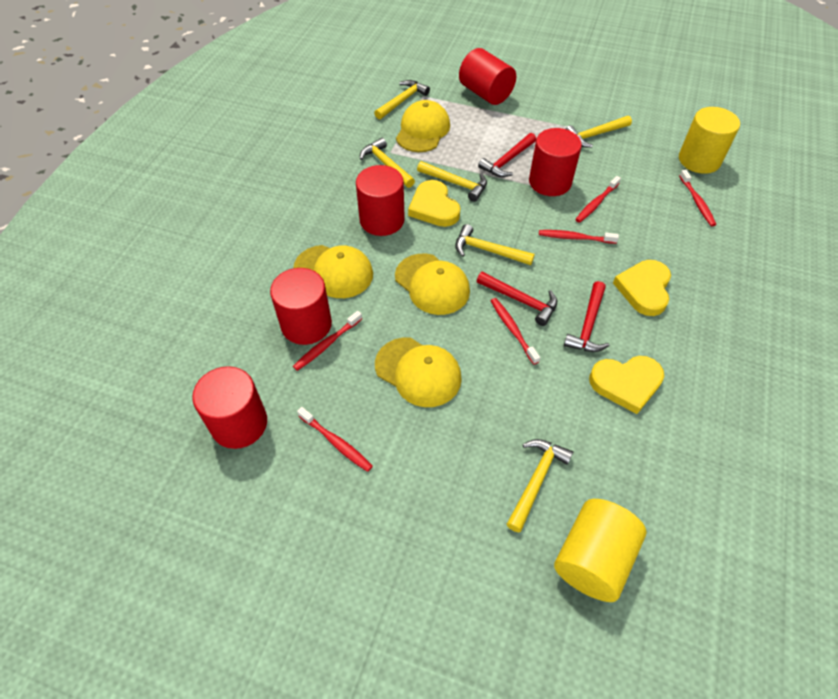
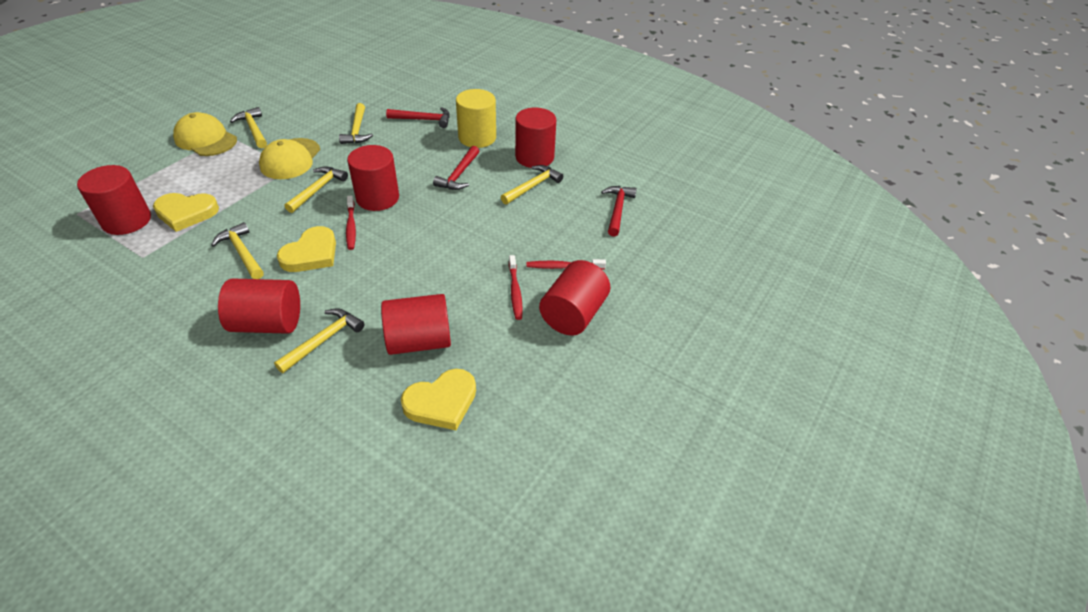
red cylinder: [192,366,267,449] [270,268,332,345] [356,165,405,236] [459,48,516,105] [529,128,582,196] = 5 -> [77,165,151,235] [218,278,300,334] [347,145,399,211] [381,294,451,355] [515,108,556,168] [539,260,610,336] = 6
red toothbrush: [293,311,362,371] [297,407,373,472] [491,298,540,365] [539,230,619,244] [575,176,621,223] [679,170,716,226] = 6 -> [346,195,356,250] [509,255,523,320] [526,259,606,270] = 3
yellow cap: [293,245,373,298] [375,337,462,407] [395,253,470,315] [396,100,450,152] = 4 -> [173,112,237,156] [259,138,320,179] = 2
yellow cylinder: [554,499,646,602] [679,107,740,174] = 2 -> [456,89,496,148] = 1

